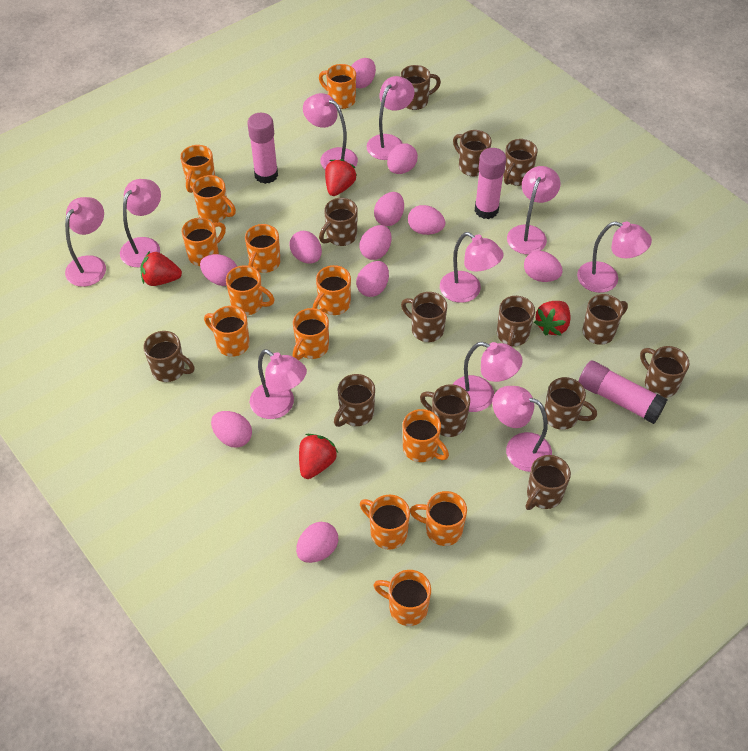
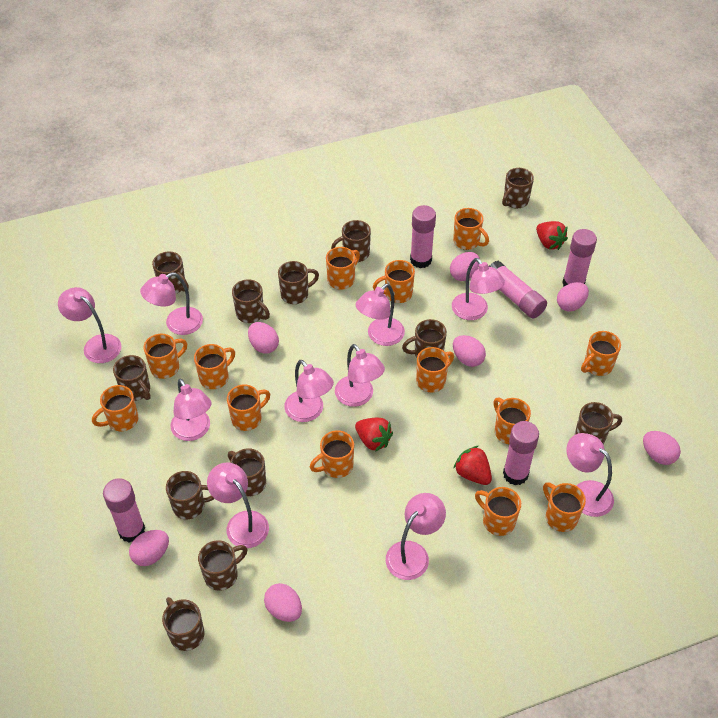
brown mug: [143,331,195,382] [319,198,358,246] [334,374,375,427] [401,65,441,110] [401,292,447,342] [420,384,470,437] [453,130,492,177] [497,296,535,347] [503,139,538,186] [526,455,571,510] [545,377,597,430] [582,294,628,345] [640,346,690,398] = 13 -> [113,355,151,401] [152,252,189,294] [162,597,205,651] [166,471,214,519] [198,540,248,591] [228,448,266,496] [232,279,270,323] [278,261,319,304] [331,220,371,262] [402,319,447,358] [502,168,534,208] [575,402,622,444] = 12
pink egg: [200,254,237,286] [211,411,252,448] [289,231,322,264] [296,522,338,563] [351,58,376,88] [356,261,389,297] [359,225,391,260] [374,192,404,226] [387,144,418,174] [408,205,445,235] [524,251,563,282] = 11 -> [129,530,169,566] [248,322,279,354] [264,583,302,622] [450,252,479,281] [453,335,486,367] [557,282,589,311] [643,431,681,465] = 7
pink glue stick: [247,113,278,184] [475,148,506,219] [579,361,667,424] = 3 -> [103,478,145,543] [410,205,436,268] [489,261,547,319] [503,421,539,485] [562,229,597,286] = 5
red strawberry: [140,251,182,286] [299,434,338,479] [325,159,357,196] [534,301,571,336] = 4 -> [355,418,393,452] [453,446,492,485] [536,221,568,250] = 3

